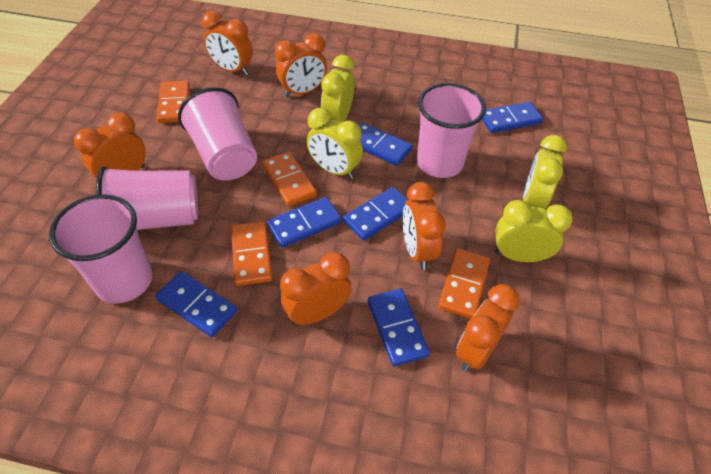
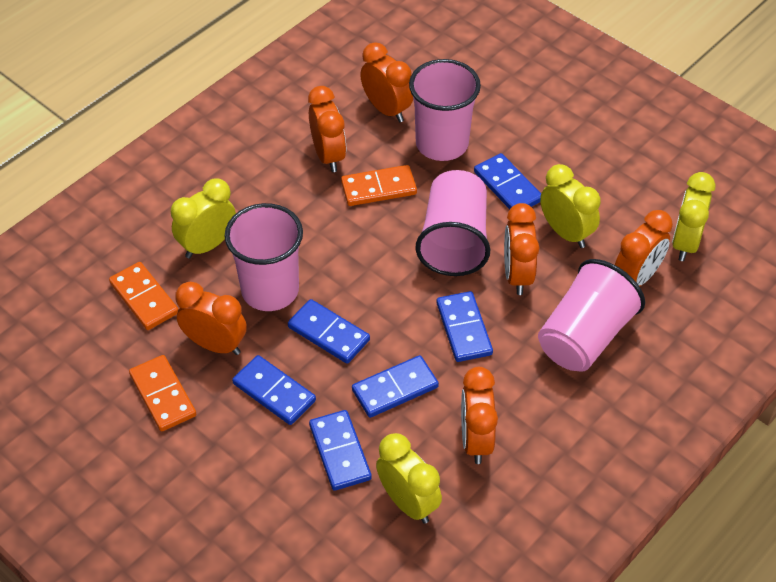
orange domino: [156,80,190,123] [231,221,272,286] [262,151,317,206] [438,248,490,319] = 4 -> [109,262,178,330] [129,355,196,431] [341,165,417,206] = 3

